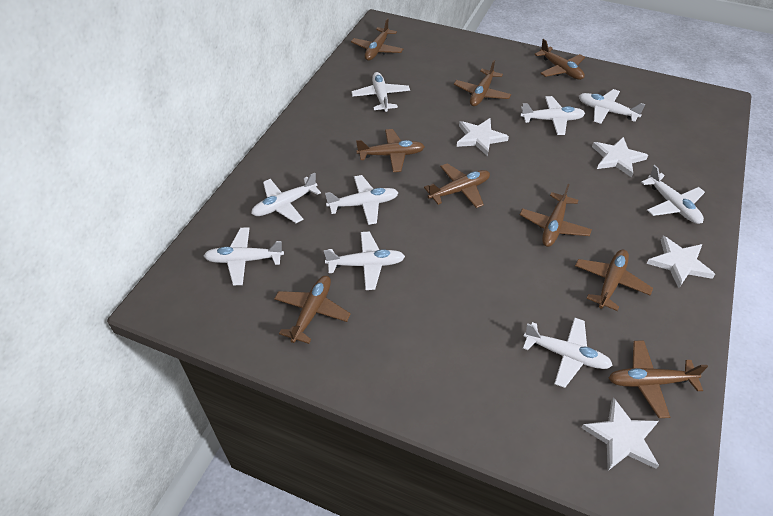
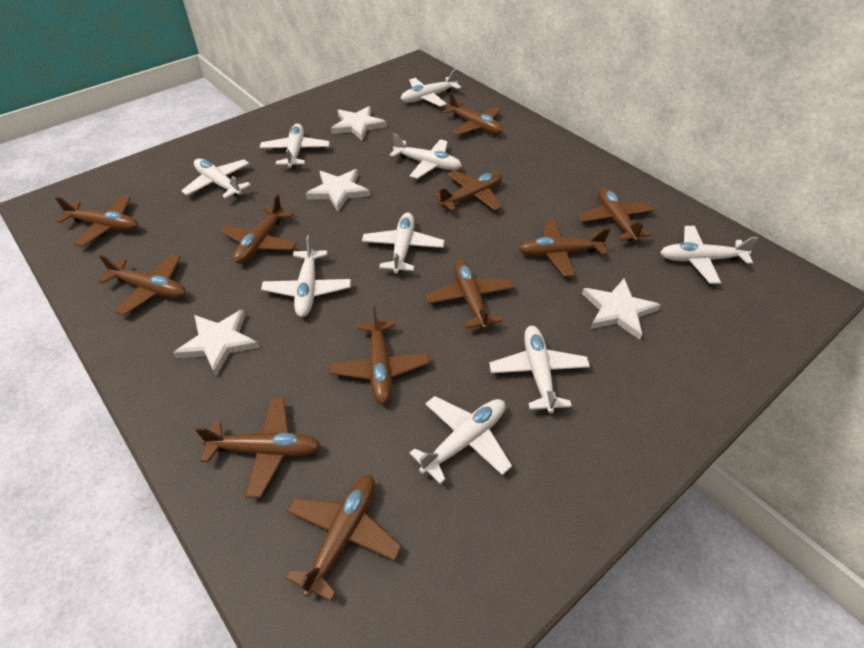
brown plane: [274,276,351,344] [351,18,403,61] [356,129,425,172] [424,163,490,208] [454,60,511,106] [520,184,592,247] [534,39,585,80] [575,250,653,311] [608,340,708,418] = 9 -> [55,195,138,247] [98,254,186,316] [196,398,321,498] [221,194,297,264] [286,475,401,601] [330,306,430,404] [426,260,514,329] [433,170,502,211] [443,92,503,135] [519,220,610,277] [578,187,655,242] = 11

